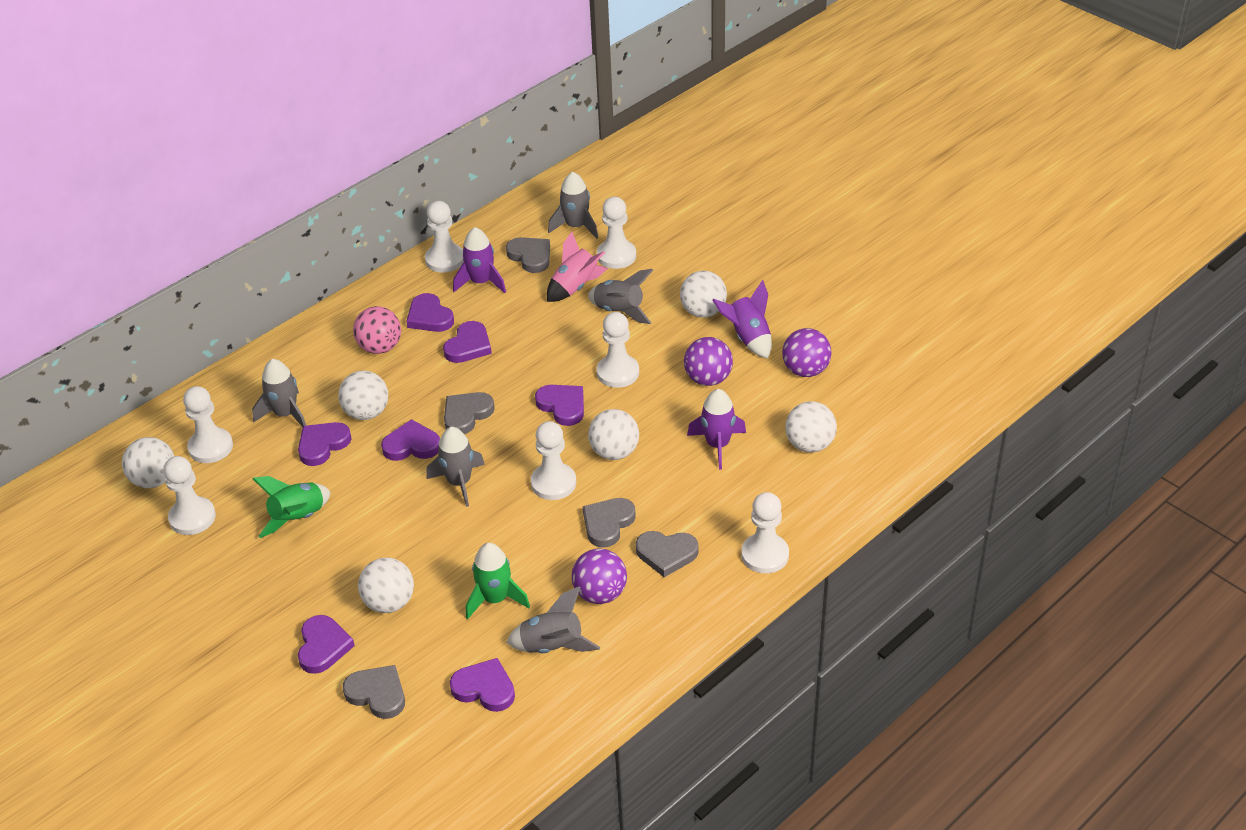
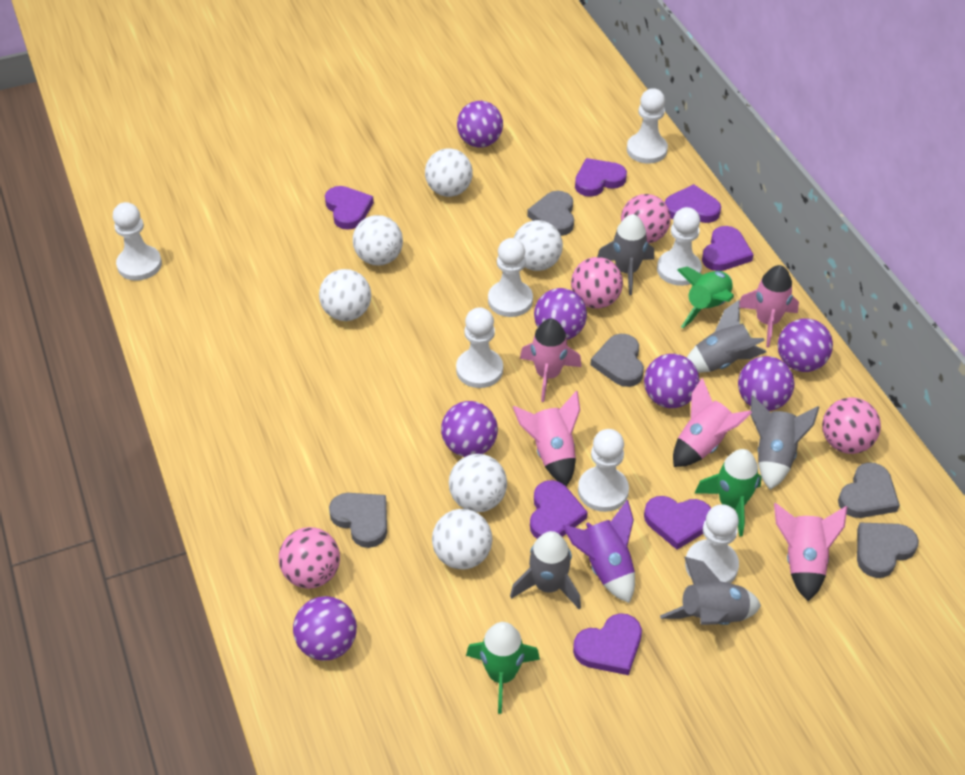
green rocket: [252,476,331,538] [466,543,530,619] = 2 -> [466,622,540,714] [677,266,734,328] [695,449,762,536] = 3
pink ball: [353,306,401,354] = 1 -> [279,527,340,589] [571,257,623,309] [621,194,671,243] [822,397,881,454] = 4
pink rocket: [547,232,608,302] = 1 -> [513,391,580,486] [520,319,582,402] [673,377,752,467] [739,265,799,347] [774,503,847,601] = 5
purple ball: [572,548,627,604] [684,337,733,386] [782,328,832,377] = 3 -> [293,596,357,661] [441,401,498,457] [457,101,503,148] [534,288,587,340] [644,354,700,408] [738,356,794,411] [778,318,833,372] = 7
purple rocket: [453,227,506,293] [687,389,746,470] [713,280,772,359] = 3 -> [563,500,635,603] = 1

